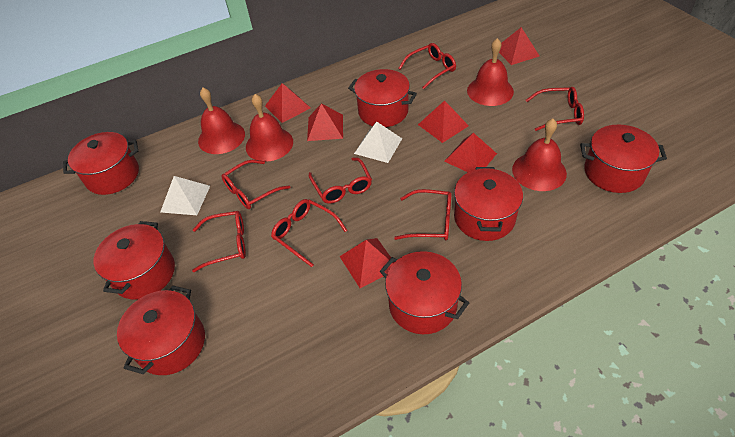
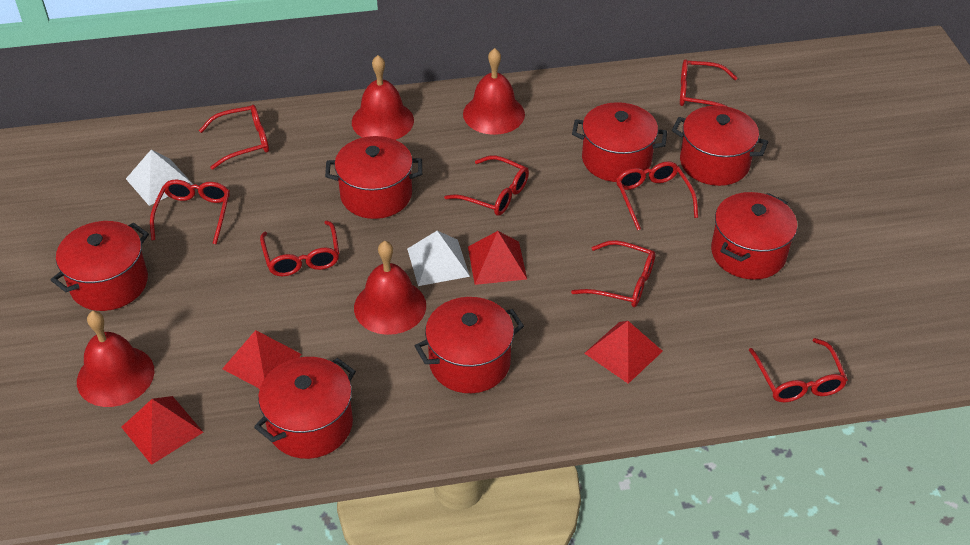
red glasses: [192,211,246,272] [221,160,290,209] [271,199,347,267] [309,157,372,204] [394,189,452,240] [398,43,456,89] [526,87,584,131] = 7 -> [150,180,230,244] [199,105,269,170] [260,221,339,276] [444,156,529,216] [571,240,655,307] [616,161,698,230] [680,60,737,107] [749,338,848,402] = 8
red pyramid: [265,83,310,123] [307,103,343,141] [339,238,395,288] [418,100,469,143] [444,133,497,172] [499,27,539,65] = 6 -> [121,396,203,465] [222,330,302,389] [468,231,527,285] [584,321,663,384] = 4

